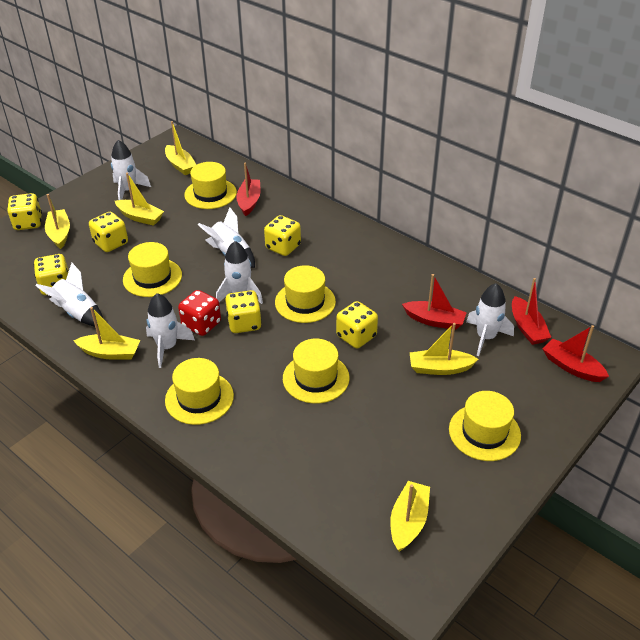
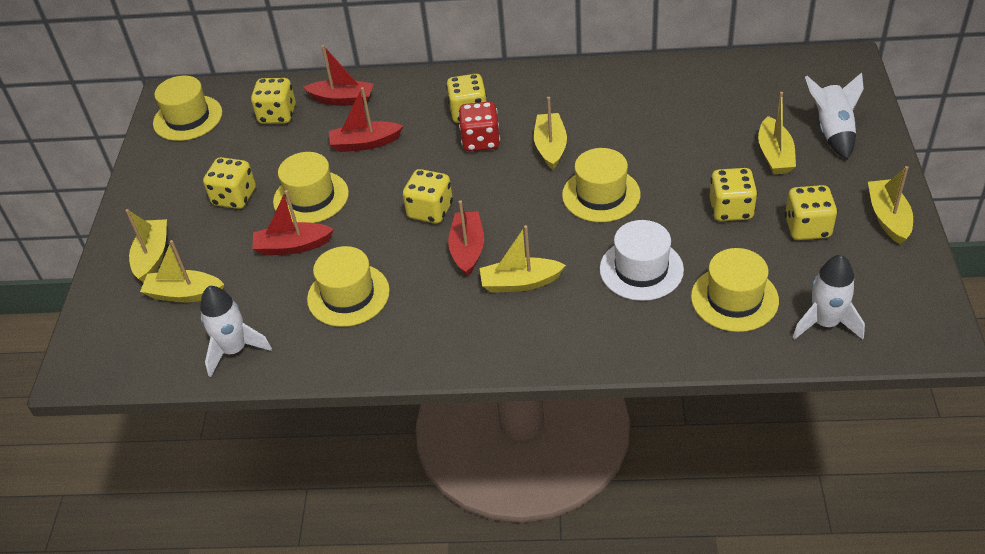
white hat: none = 0 -> [600,220,684,301] = 1
white rocket: [35,263,103,326] [111,140,151,200] [146,293,195,368] [198,207,255,268] [216,241,263,304] [466,283,514,356] = 6 -> [200,286,272,377] [793,255,865,339] [805,73,864,159] = 3
yellow hat: [123,242,182,297] [165,358,234,425] [184,162,237,209] [275,265,336,323] [283,339,350,404] [449,391,521,461] = 6 -> [153,76,222,141] [273,152,349,223] [307,246,390,327] [562,148,641,222] [691,248,779,332] = 5

